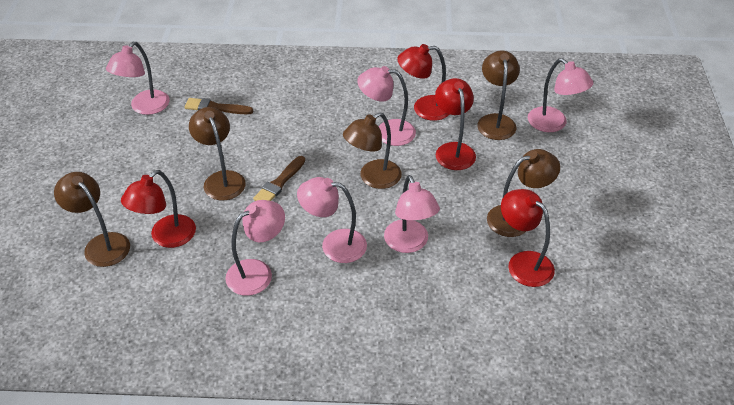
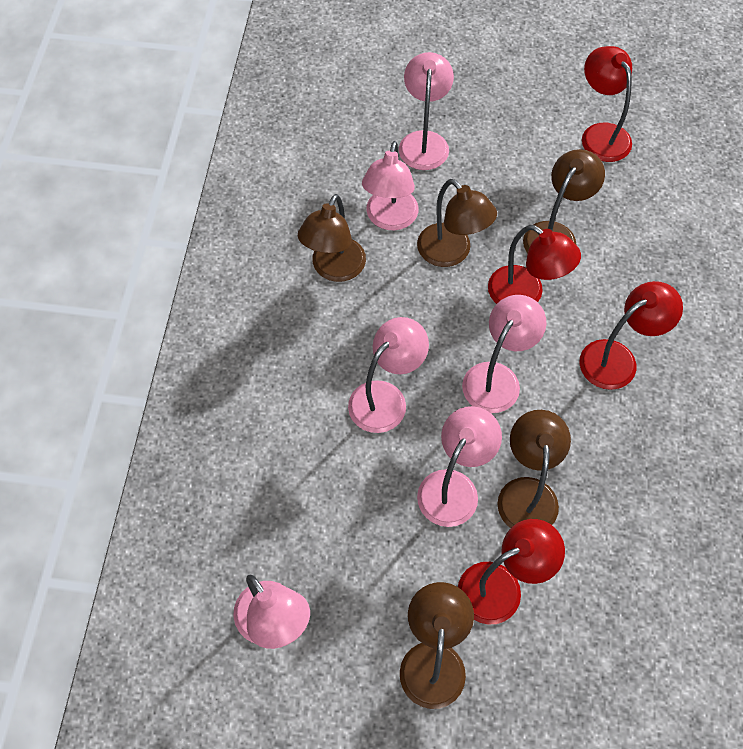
brown brush: [185,98,253,114] [253,156,305,201] = 2 -> none = 0

